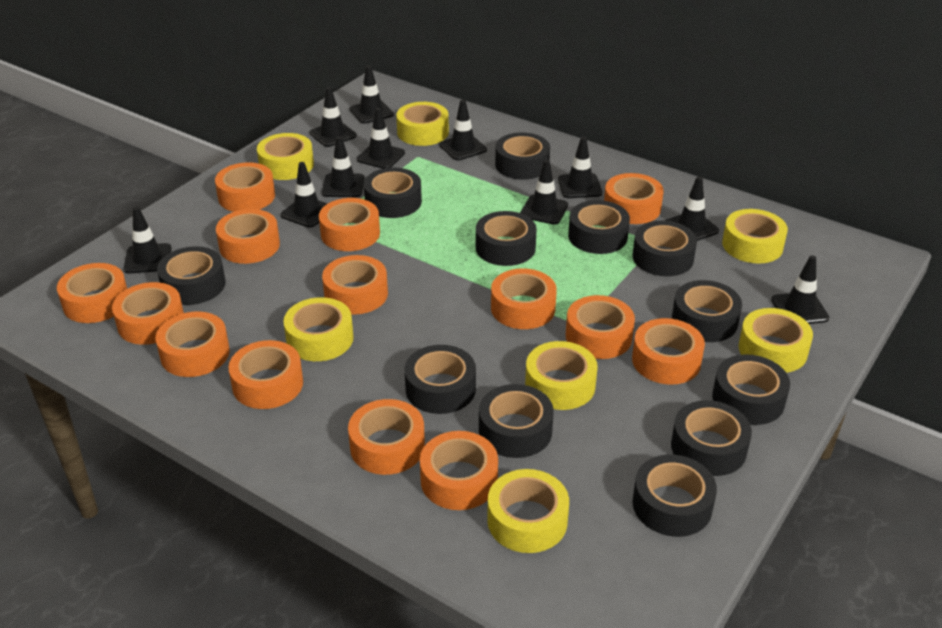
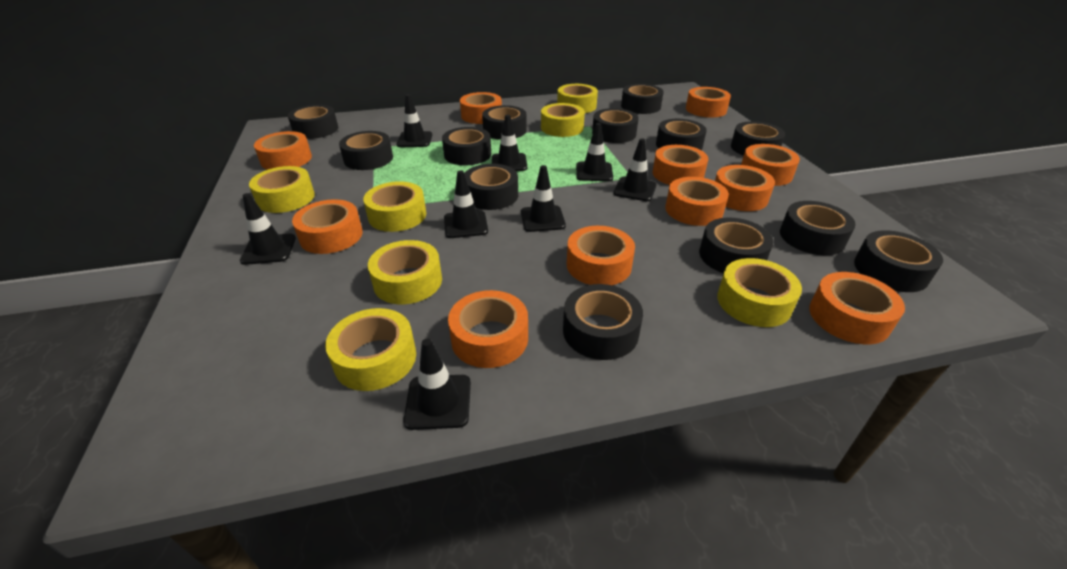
black tape: [157,246,226,305] [364,167,422,218] [405,345,476,414] [476,211,537,266] [479,384,554,458] [495,133,550,180] [568,200,630,254] [633,221,697,276] [633,455,717,537] [671,400,752,476] [672,280,742,342] [712,354,790,425] = 12 -> [288,105,338,139] [339,131,393,170] [442,127,491,165] [464,164,518,210] [482,105,527,140] [563,284,643,360] [592,108,639,143] [621,84,663,114] [656,119,707,150] [699,218,774,273] [731,121,785,156] [780,201,856,255] [854,230,943,292] = 13
black traffic cone: [124,207,172,274] [281,162,327,228] [310,87,357,147] [322,136,365,197] [349,65,394,124] [357,108,405,169] [439,99,487,160] [520,160,568,225] [558,137,602,198] [665,176,719,241] [771,256,829,324] = 11 -> [240,193,296,265] [397,94,432,147] [403,339,471,430] [444,170,488,238] [492,115,527,171] [521,165,566,232] [576,123,613,181] [613,138,657,201] = 8
orange tape: [57,263,127,323] [112,282,184,345] [156,312,230,377] [215,162,275,212] [216,209,280,264] [228,340,303,409] [319,198,380,251] [322,255,388,315] [348,399,425,475] [420,431,498,510] [491,268,557,329] [566,295,635,359] [604,173,664,224] [632,318,705,385] = 14 -> [254,131,312,170] [292,199,363,254] [448,290,528,368] [460,92,502,124] [567,226,635,285] [652,145,708,185] [665,177,729,226] [686,87,731,118] [715,165,775,211] [741,144,800,186] [809,272,905,344] = 11

